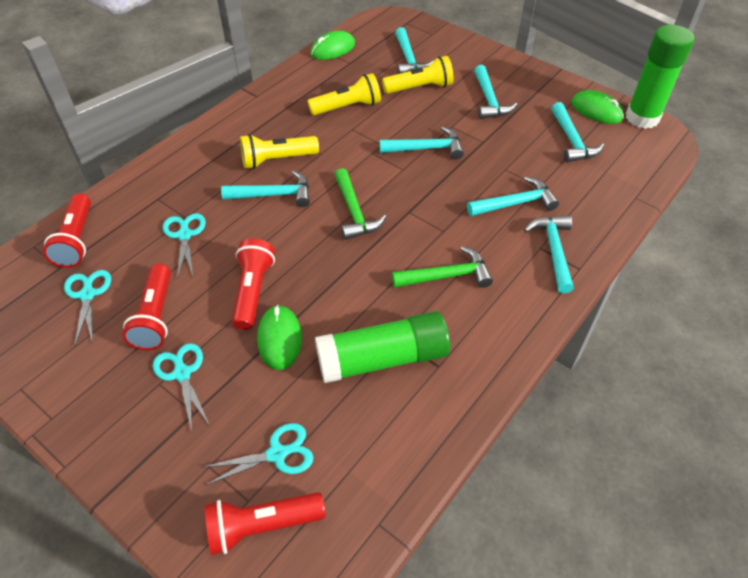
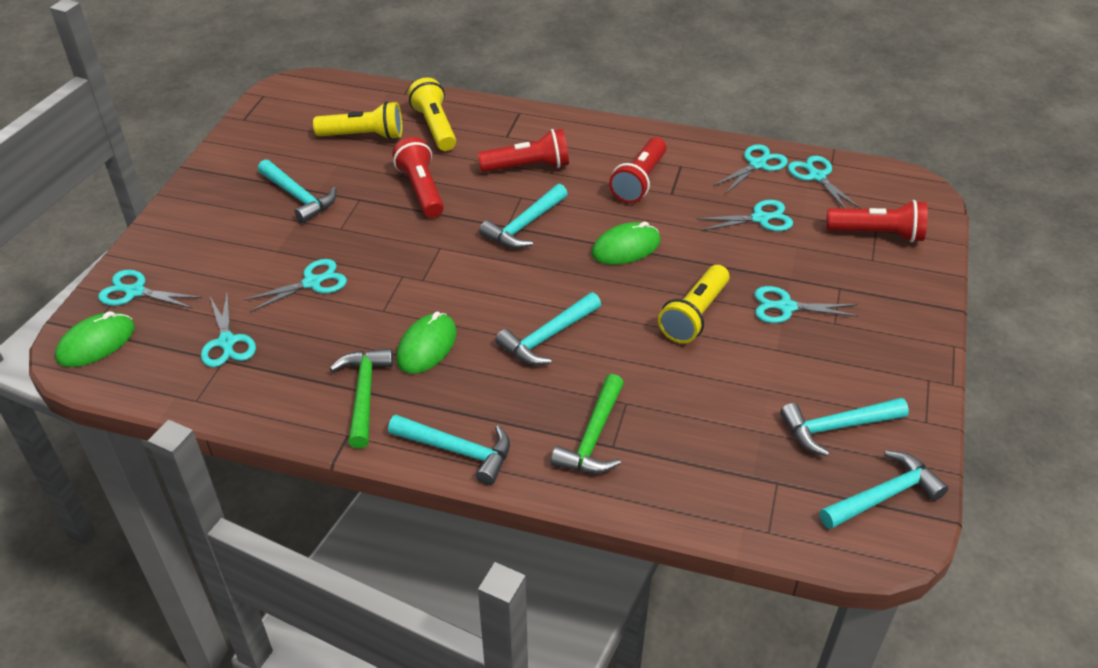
green glue stick: [315,311,450,383] [626,24,694,129] = 2 -> none = 0
turquoise hammer: [221,171,310,207] [380,126,464,159] [395,27,433,74] [467,176,559,216] [474,65,517,119] [524,215,574,293] [551,102,604,163] = 7 -> [258,159,337,223] [388,415,510,485] [479,184,568,249] [496,292,601,365] [780,398,909,456] [820,450,949,529] = 6
turquoise scissors: [64,270,111,345] [153,343,209,431] [163,213,206,279] [203,423,314,485] = 4 -> [98,270,202,309] [201,293,256,367] [243,259,347,312] [696,200,793,231] [713,144,788,194] [754,286,859,323] [787,156,861,209] = 7

